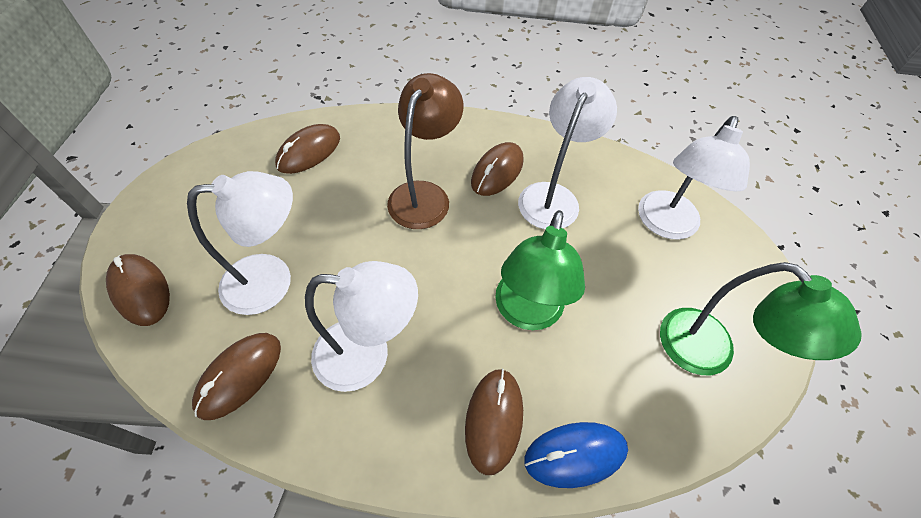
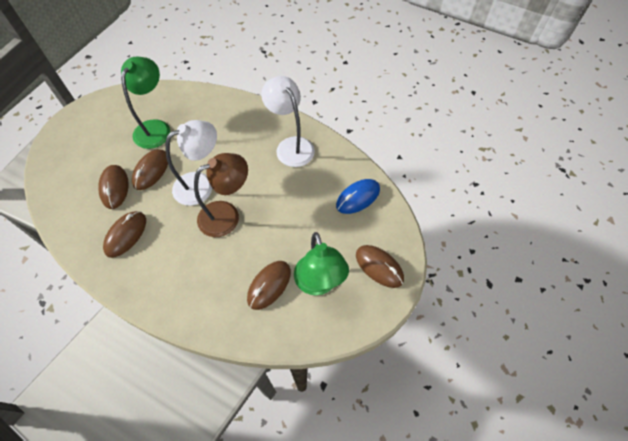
white lamp: [187,171,293,315] [305,261,418,392] [518,77,617,229] [638,116,750,239] = 4 -> [165,120,217,206] [261,76,315,167] = 2

